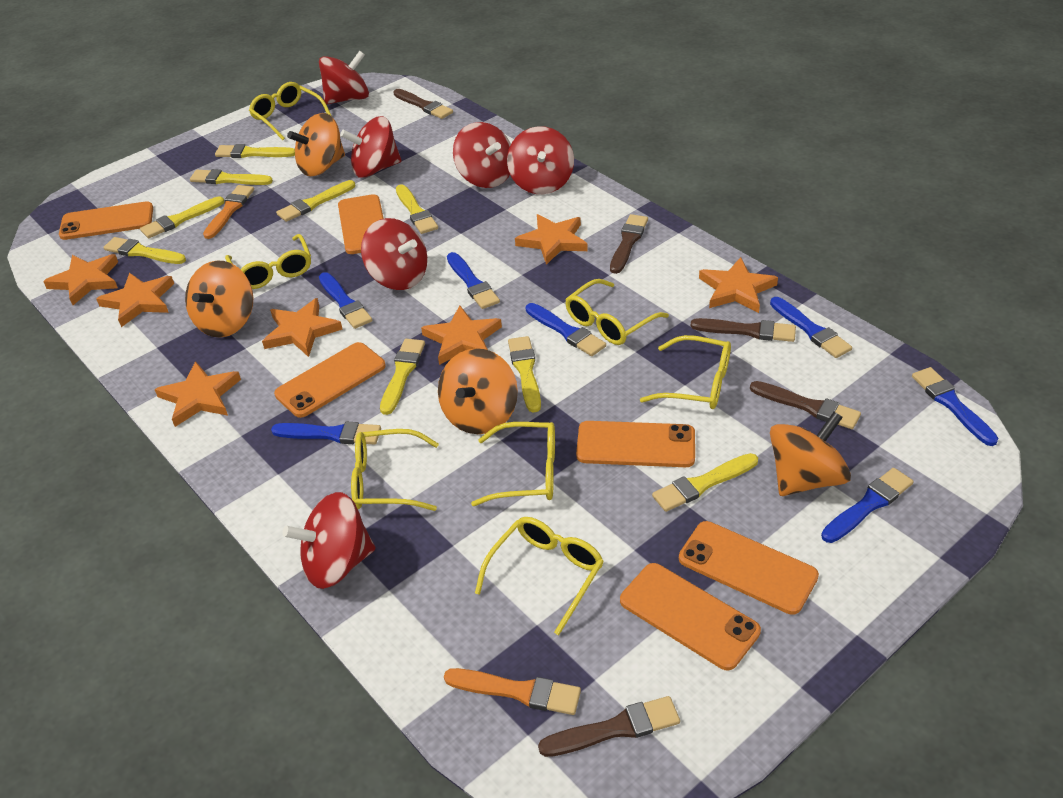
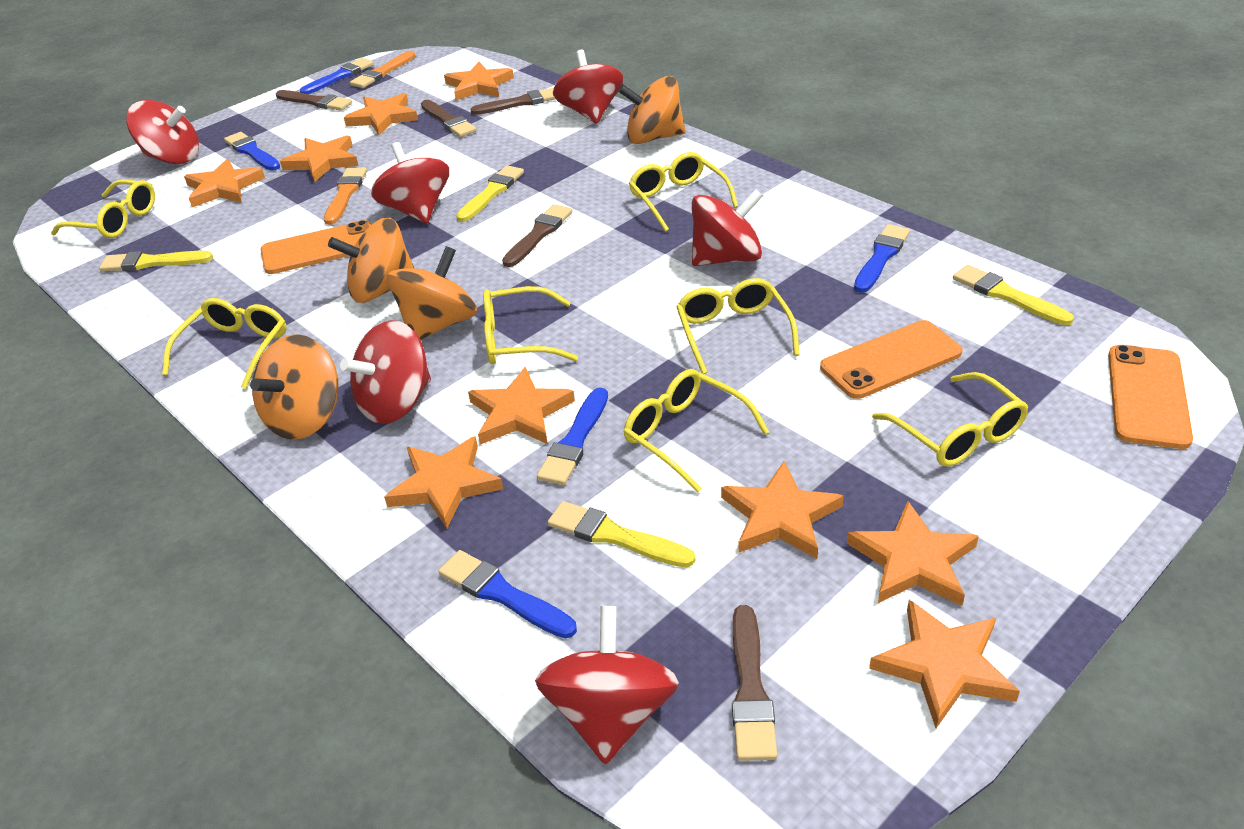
blue brush: [271,421,381,444] [319,272,372,329] [447,252,500,309] [526,303,606,356] [770,297,852,358] [821,468,913,543] [912,367,998,446] = 7 -> [224,132,280,171] [300,58,374,94] [438,550,577,638] [537,387,608,485] [854,224,910,293] = 5
orange phone: [59,201,153,240] [274,342,386,418] [338,194,384,254] [576,421,695,467] [620,563,761,670] [679,521,819,615] = 6 -> [261,220,372,274] [820,320,962,399] [1108,345,1193,449] = 3
orange star: [43,254,118,305] [96,273,174,327] [155,361,241,427] [262,298,343,357] [421,305,502,365] [515,214,588,265] [699,257,778,313] = 7 -> [184,159,265,207] [280,135,359,182] [344,93,418,135] [384,436,503,528] [444,62,514,100] [468,367,575,445] [721,461,844,559] [847,501,979,606] [869,600,1020,728] = 9
yellow brush: [103,237,186,264] [140,196,225,238] [190,169,273,185] [215,144,295,158] [276,180,355,222] [380,339,425,415] [396,184,438,234] [508,336,541,412] [652,453,758,512] = 9 -> [99,251,213,272] [456,165,524,222] [548,501,695,568] [953,265,1074,325] = 4

